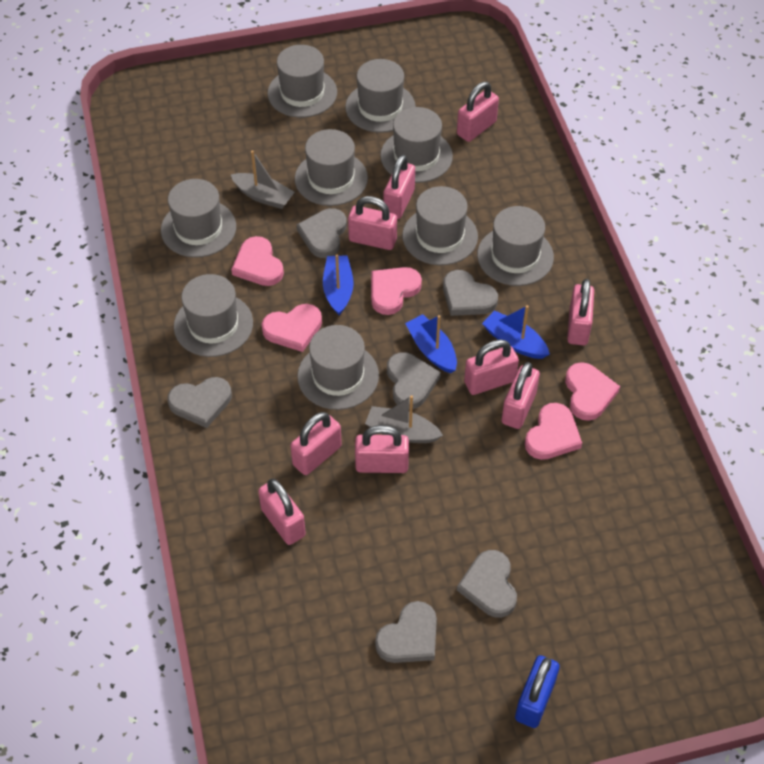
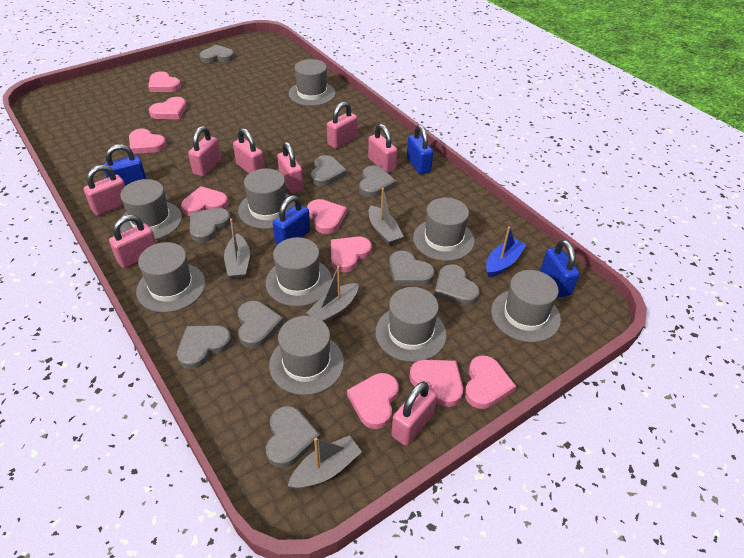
blue boat: [323,254,354,315] [405,314,457,373] [482,305,550,359] = 3 -> [486,227,526,277] = 1
blue padlock: [515,655,560,728] = 1 -> [103,144,146,186] [273,195,310,245] [407,125,433,174] [540,240,580,297] = 4
grey boat: [231,150,295,209] [365,395,443,443] = 2 -> [224,219,250,279] [288,435,362,489] [306,266,359,323] [369,188,404,245] = 4
grey heart: [168,377,232,428] [296,208,347,258] [375,601,437,663] [387,352,441,409] [443,270,498,316] [457,550,517,618] = 6 -> [177,325,232,369] [189,208,231,242] [199,45,235,63] [237,301,284,348] [266,406,320,468] [311,155,347,186] [359,165,396,197] [389,251,435,286] [434,264,480,305] = 9
pink heart: [231,236,284,286] [262,304,322,352] [371,267,422,315] [525,403,582,460] [565,362,620,421] = 5 -> [129,129,167,154] [148,71,181,92] [149,97,187,119] [181,186,228,216] [307,199,347,234] [331,236,372,272] [347,373,398,429] [409,360,463,407] [465,355,516,409] = 9
pink padlock: [258,479,306,545] [290,412,342,475] [348,196,397,250] [355,425,409,473] [383,155,415,219] [457,82,499,142] [464,339,519,395] [502,362,540,429] [567,279,594,345] = 9 -> [83,165,125,216] [109,215,156,268] [188,126,221,177] [233,128,265,173] [277,142,304,193] [327,102,357,149] [368,124,397,173] [391,382,437,446] = 8

